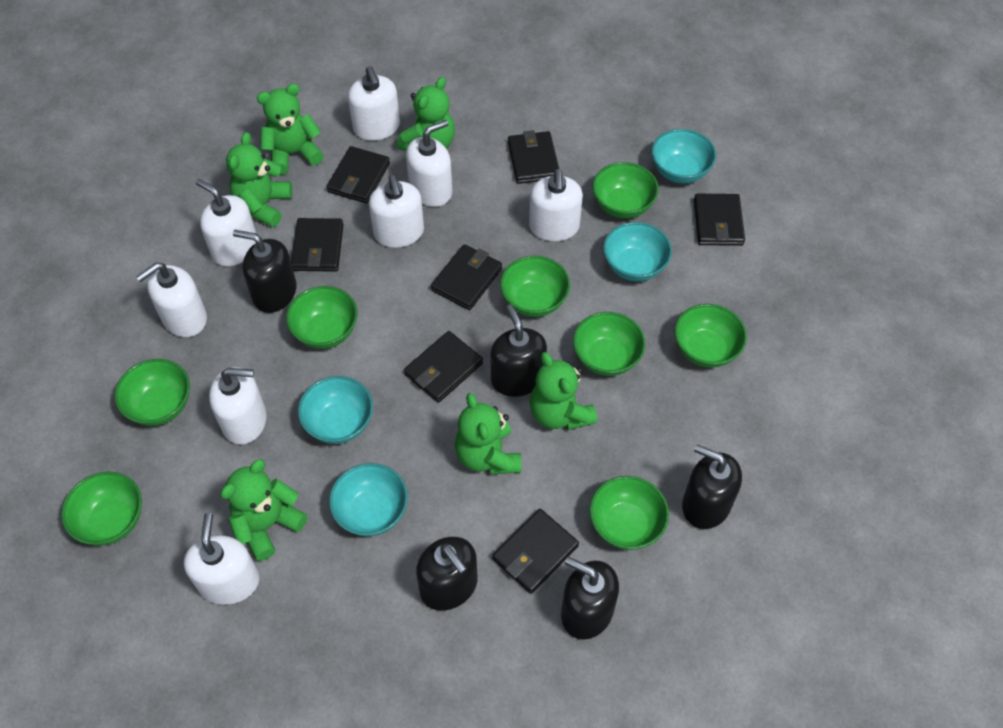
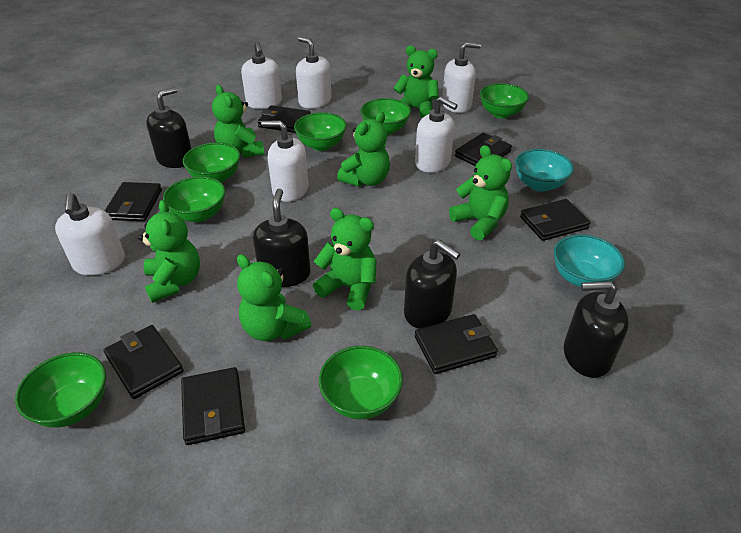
black soap dispenser: [233,230,297,313] [416,537,477,611] [490,305,547,397] [561,556,619,640] [682,444,742,529] = 5 -> [146,87,192,168] [253,188,311,287] [404,239,460,329] [564,281,629,378] = 4
green bowl: [61,472,142,545] [115,359,190,426] [286,286,358,349] [500,256,570,317] [573,312,646,376] [590,476,669,550] [592,162,659,219] [675,304,747,368] = 8 -> [15,352,106,428] [163,176,225,222] [183,142,240,183] [294,112,347,151] [319,346,403,419] [360,98,411,135] [480,83,529,119] = 7
green teddy bear: [220,459,307,561] [226,132,292,227] [257,84,324,175] [397,77,455,151] [455,393,521,475] [530,352,597,430] = 6 -> [138,200,200,303] [212,85,264,158] [237,254,312,341] [313,208,377,311] [337,112,390,187] [393,45,439,118] [449,145,512,240] = 7
turquoise bowl: [298,376,373,444] [329,463,408,537] [603,222,672,281] [651,129,716,183] = 4 -> [515,149,574,192] [554,234,625,287] = 2
white soap dispenser: [136,262,207,337] [184,513,259,605] [196,179,256,266] [209,367,267,445] [348,66,400,141] [369,175,424,248] [406,120,452,207] [529,169,583,241] = 8 -> [55,193,125,275] [241,41,282,109] [261,120,308,202] [296,37,332,109] [415,96,458,172] [442,42,481,113] = 6

